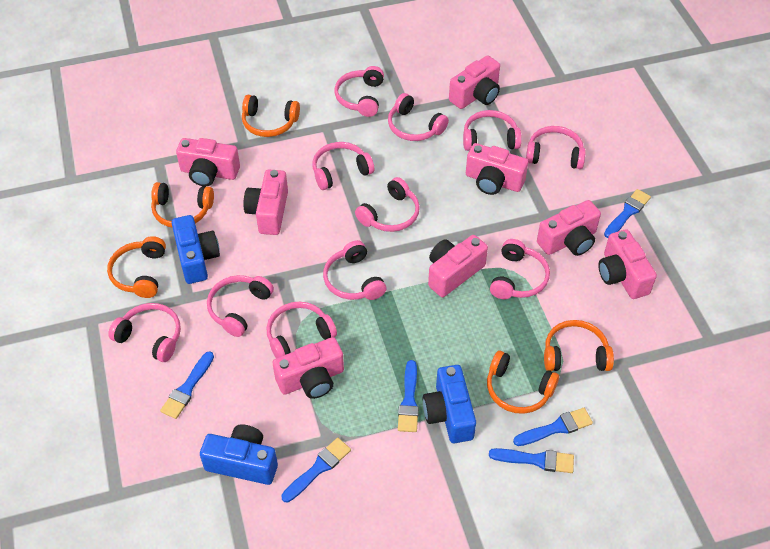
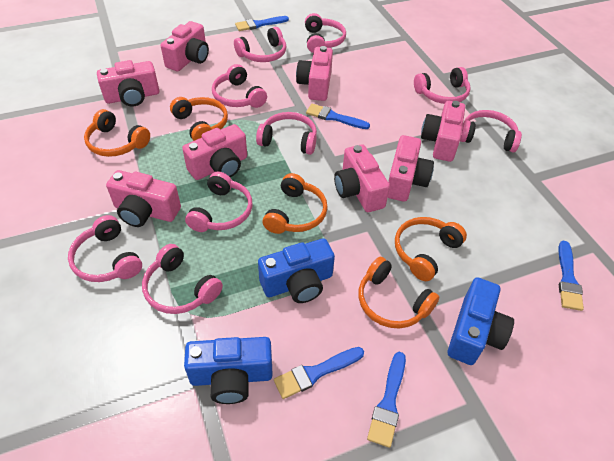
blue brush: [160,351,214,419] [281,438,351,502] [398,360,419,432] [489,448,574,473] [513,408,593,446] [604,189,651,238] = 6 -> [235,16,289,31] [274,347,364,399] [306,104,370,129] [367,352,406,448] [559,241,584,311] = 5
pink headphones: [108,303,181,362] [207,275,274,337] [266,302,337,358] [313,142,374,190] [323,240,386,300] [335,66,384,117] [355,177,420,232] [388,93,449,141] [463,110,522,151] [490,239,550,299] [526,126,586,169] = 11 -> [68,215,142,282] [142,244,223,314] [185,172,252,232] [212,64,267,108] [234,27,287,62] [256,112,317,155] [305,13,346,53] [414,67,471,104] [460,110,522,152] = 9

